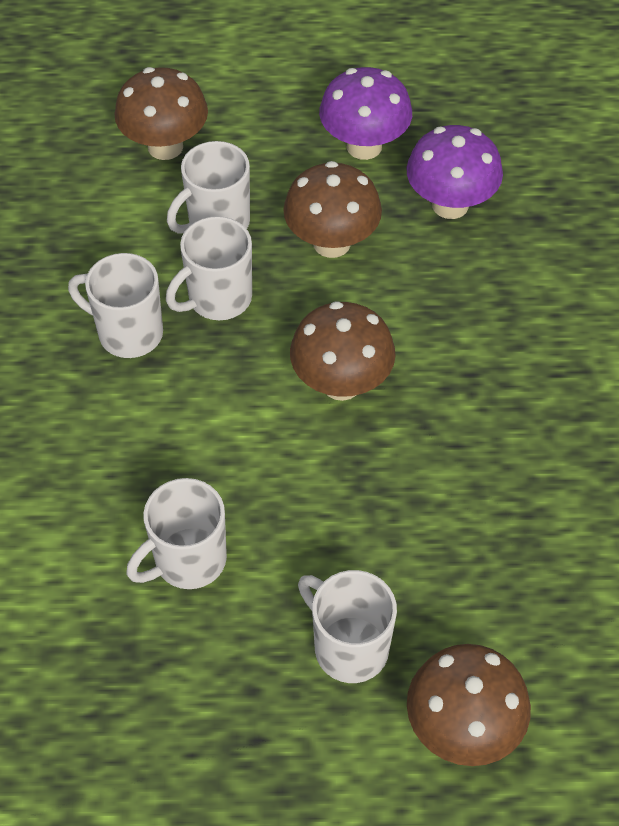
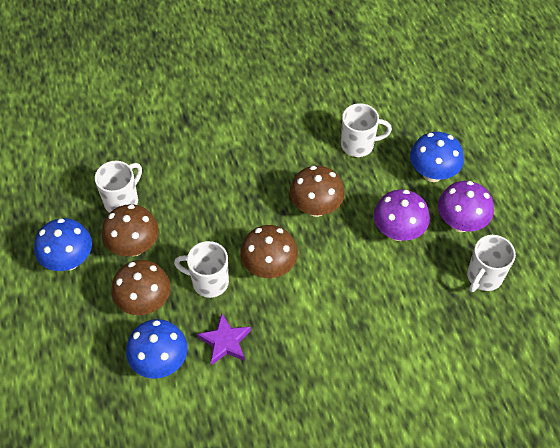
blue mushroom: none = 0 -> [34,218,92,271] [126,319,188,379] [410,132,464,182] = 3
purple star: none = 0 -> [197,314,251,366] = 1
white mug: [68,253,163,358] [126,478,227,589] [166,216,252,320] [167,141,250,234] [298,570,397,683] = 5 -> [95,161,142,213] [174,241,229,298] [341,103,392,157] [467,235,516,292] = 4

